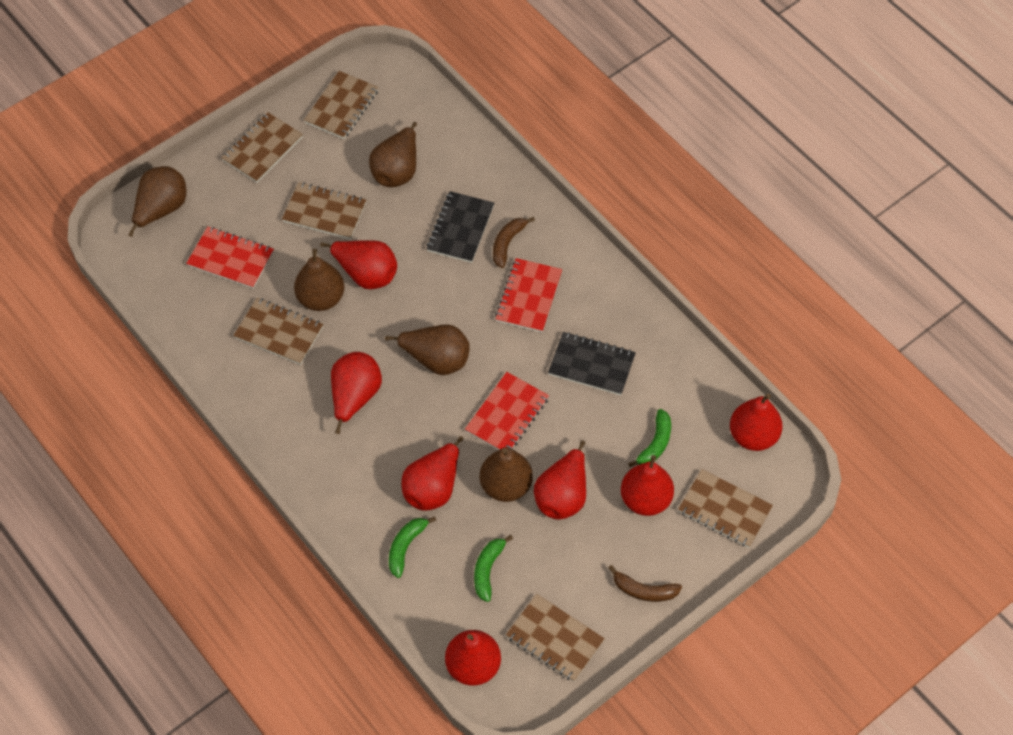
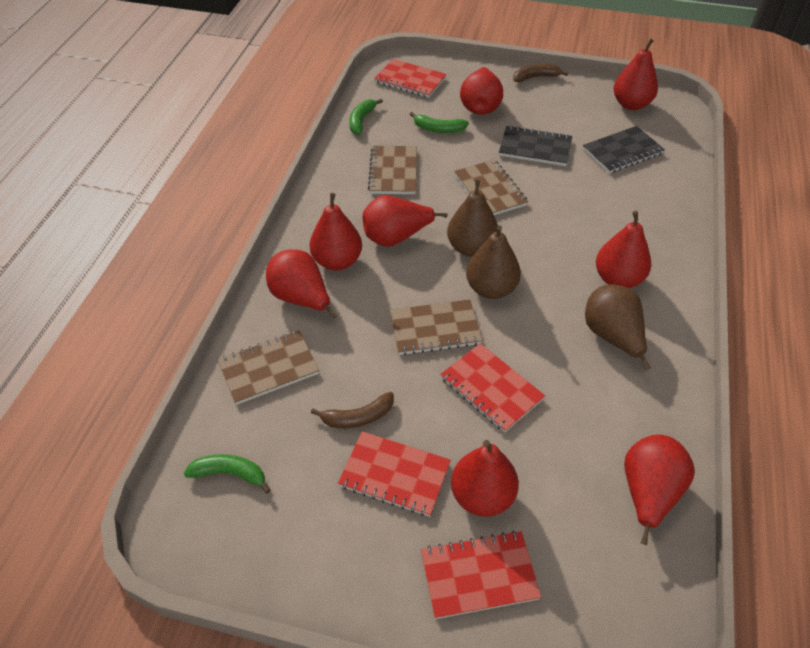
brown notebook: [222,112,303,183] [233,298,323,365] [282,182,366,239] [304,71,378,139] [506,594,605,682] [678,469,773,548] = 6 -> [218,330,319,405] [368,146,417,194] [390,299,482,355] [454,159,528,215] = 4
brown pear: [128,166,186,237] [294,249,344,311] [369,122,417,187] [385,324,470,375] [480,447,533,502] = 5 -> [447,179,498,257] [466,225,521,299] [585,284,650,370] = 3
red notebook: [186,226,274,289] [465,372,549,450] [495,258,562,332] = 3 -> [338,431,451,517] [374,59,447,98] [421,531,541,619] [440,343,545,432] = 4
red pear: [320,241,397,289] [331,352,382,434] [401,436,463,511] [445,630,501,686] [534,441,586,520] [621,455,674,516] [730,394,783,451] = 7 -> [266,249,338,319] [310,193,362,271] [363,195,448,247] [451,440,519,517] [460,67,503,115] [596,211,651,288] [614,38,658,110] [624,434,695,545] = 8

